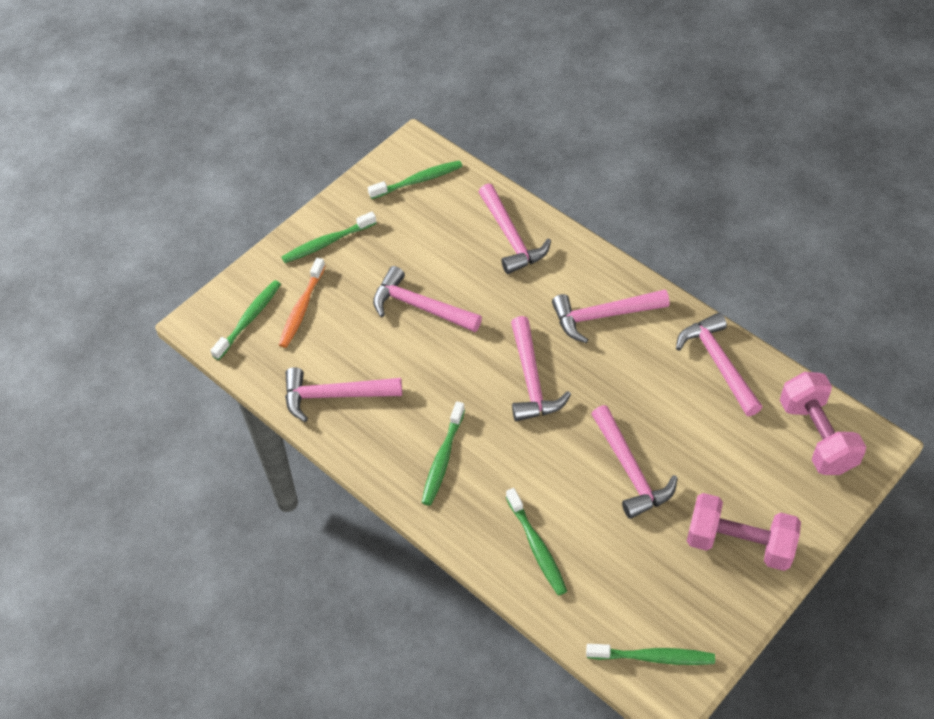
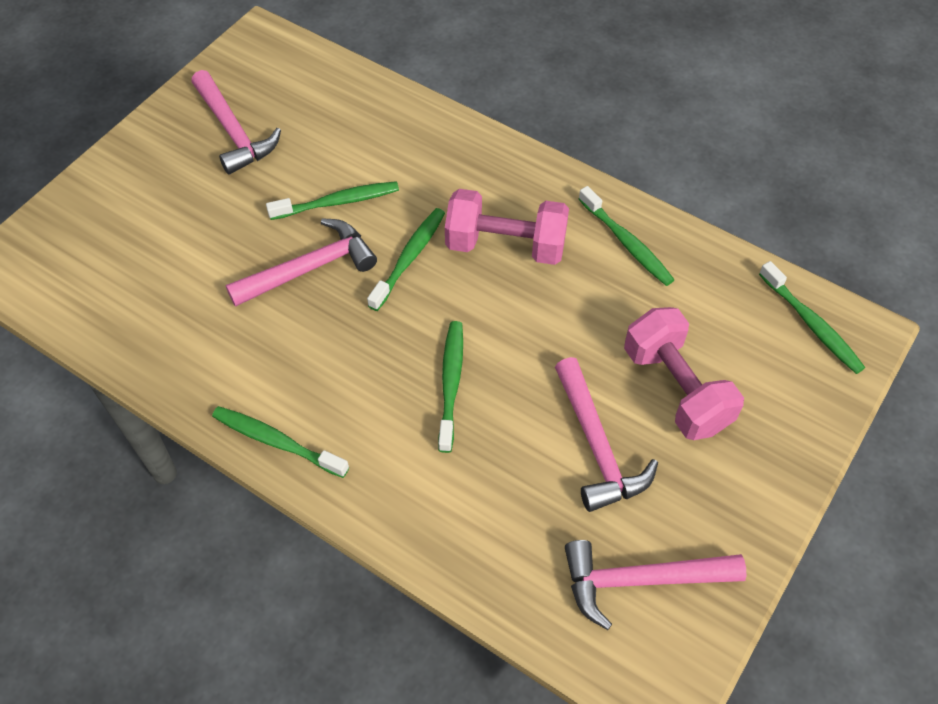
orange toothbrush: [279,258,325,348] = 1 -> none = 0
pink hammer: [285,367,402,422] [373,266,482,332] [479,183,551,274] [511,316,571,421] [552,290,669,343] [591,405,677,519] [676,313,762,416] = 7 -> [191,70,281,175] [225,218,377,307] [555,357,658,512] [565,540,746,630] = 4

